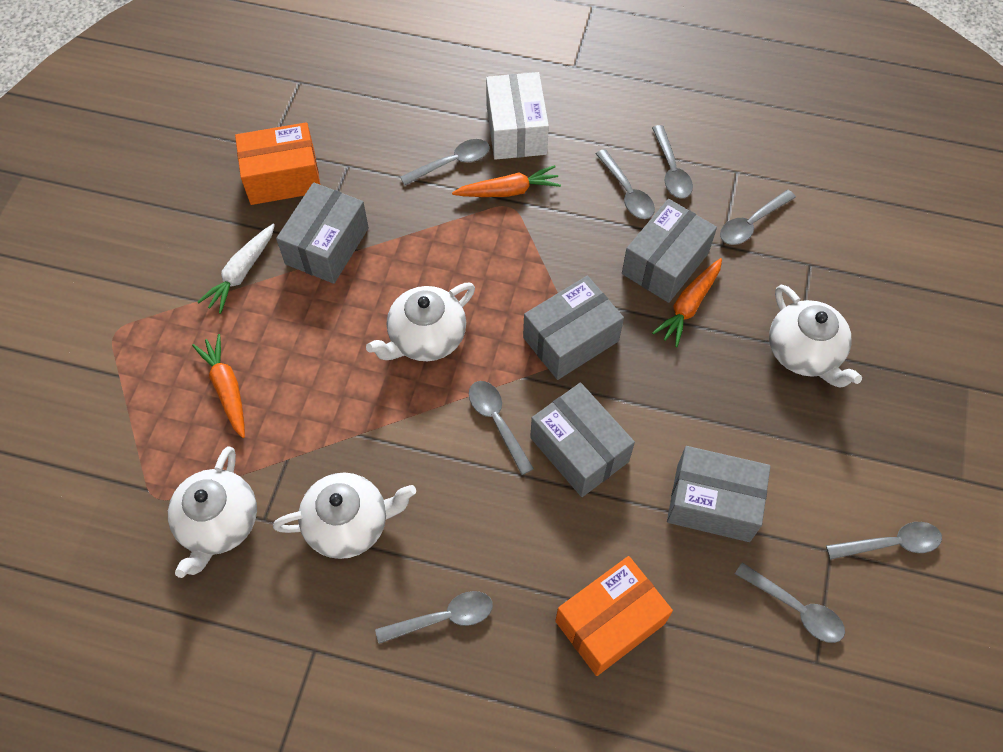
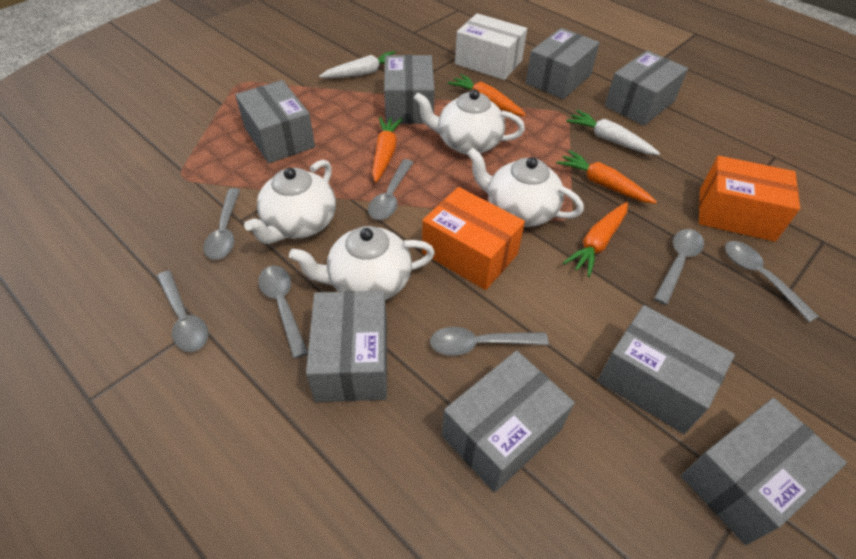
grey box: [276,182,369,284] [523,276,624,380] [530,382,635,497] [622,199,717,303] [667,446,771,542] = 5 -> [235,80,315,163] [306,291,387,402] [384,55,434,124] [442,350,575,493] [526,28,600,99] [598,305,735,434] [605,50,688,126] [681,398,847,545] = 8
grey spoon: [375,591,493,644] [400,139,489,185] [469,381,534,475] [596,149,655,219] [652,125,693,198] [720,190,796,245] [735,562,845,643] [826,522,942,560] = 8 -> [157,270,208,352] [203,188,240,260] [258,266,308,359] [368,159,414,220] [430,327,549,356] [654,229,704,305] [725,241,819,322] = 7
orange carrot: [192,334,245,438] [452,165,561,197] [652,258,722,347] = 3 -> [372,117,402,182] [448,74,526,116] [557,150,657,204] [563,202,628,277] = 4
white carrot: [198,224,275,314] = 1 -> [319,51,395,78] [566,110,660,155] = 2

